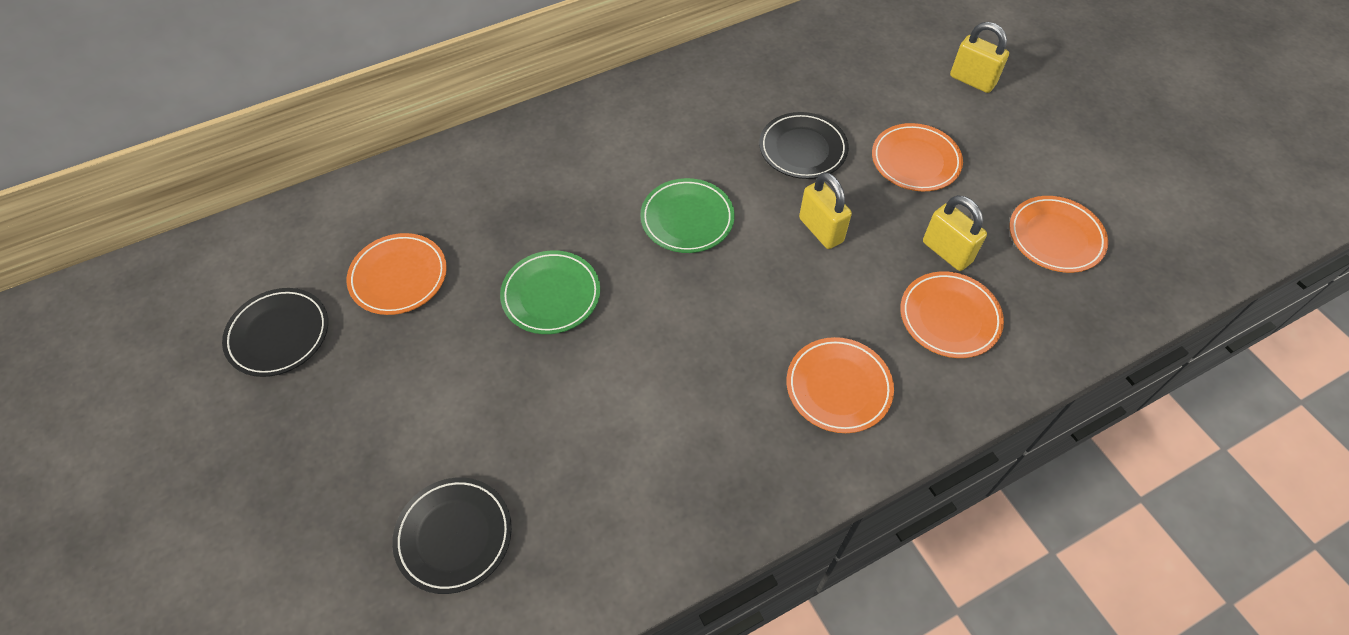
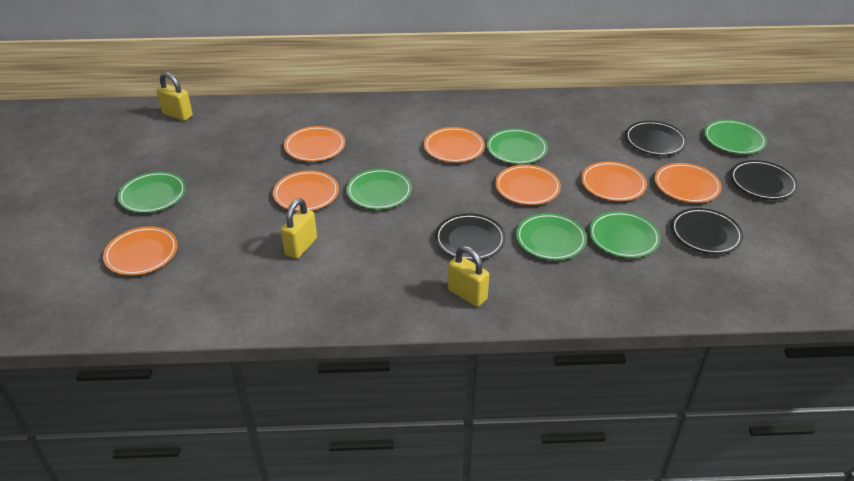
black plate: [222,288,328,377] [392,478,512,594] [759,112,849,179] = 3 -> [435,214,506,261] [625,121,687,156] [671,208,743,254] [730,160,798,200] = 4
green plate: [500,250,600,334] [640,178,735,253] = 2 -> [118,172,186,213] [346,169,412,210] [486,128,548,164] [516,213,587,260] [589,211,661,258] [704,120,767,154] = 6
orange plate: [347,233,447,315] [787,337,894,433] [872,123,963,191] [900,271,1004,358] [1009,196,1108,273] = 5 -> [103,226,178,275] [273,170,339,211] [284,126,345,162] [424,127,485,163] [495,165,561,205] [581,161,647,201] [655,163,722,203] = 7

